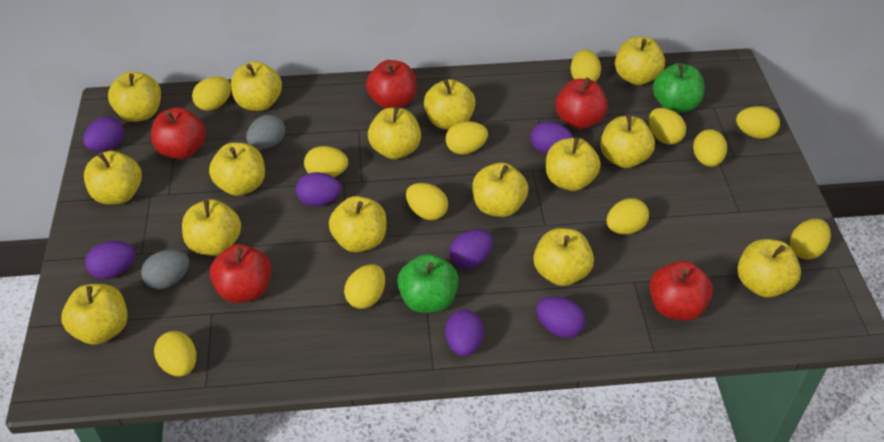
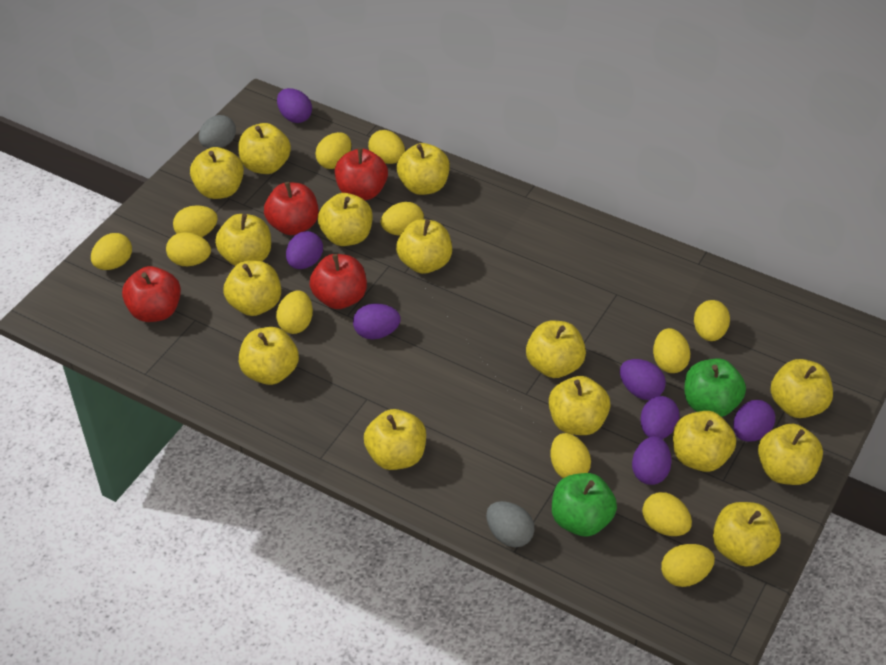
red apple: [151,107,206,159] [210,244,271,303] [366,60,416,109] [556,78,608,129] [650,261,713,321] = 5 -> [122,266,181,322] [264,182,319,235] [310,254,367,309] [335,148,388,200] = 4

